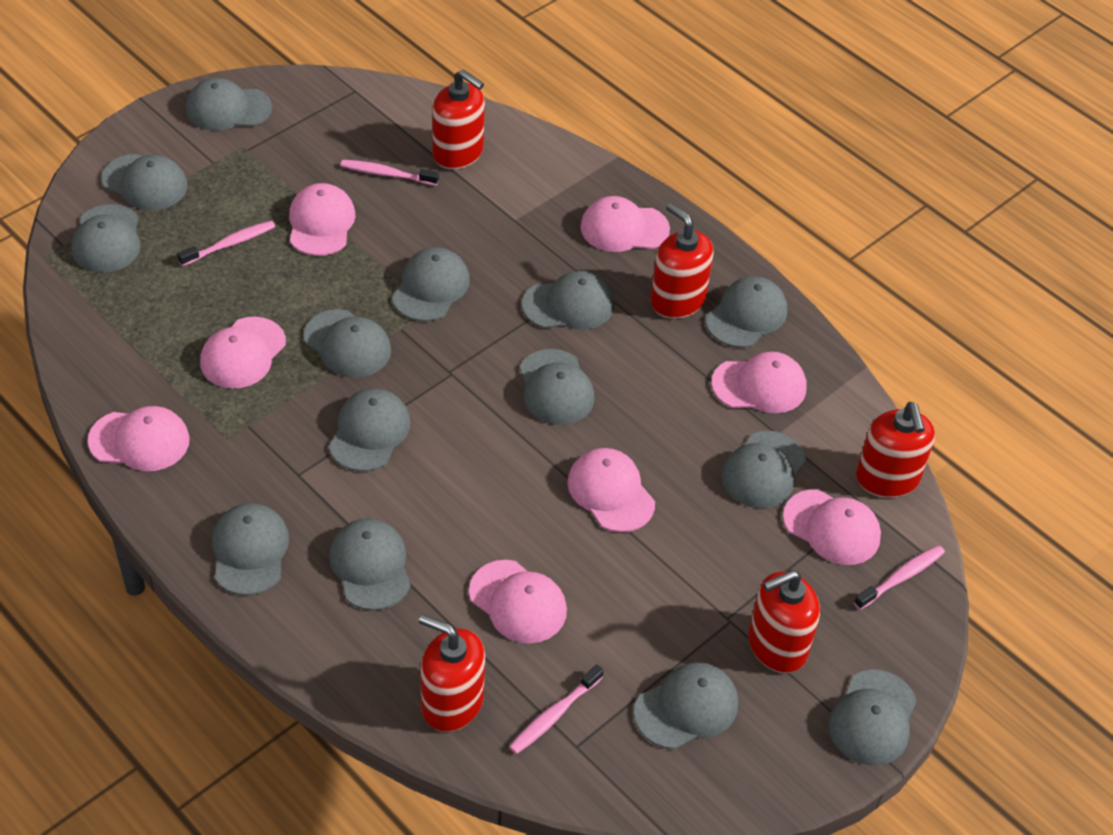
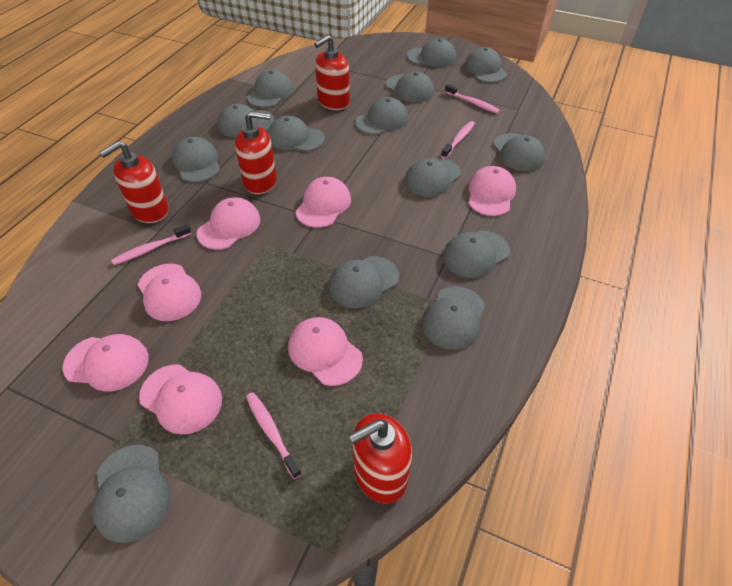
pink cap: [88,406,190,471] [200,317,286,389] [289,183,355,256] [469,560,567,644] [567,448,655,532] [580,196,670,252] [711,352,806,413] [783,490,881,565] = 8 -> [62,334,149,391] [138,264,201,321] [139,364,222,434] [197,197,260,250] [288,317,363,386] [295,177,351,228] [468,166,516,216] = 7
red soap dispenser: [419,614,485,732] [432,69,485,169] [650,203,714,319] [748,570,820,673] [856,402,935,498] = 5 -> [99,141,169,223] [235,111,277,194] [314,35,350,110] [349,413,412,504] = 4

